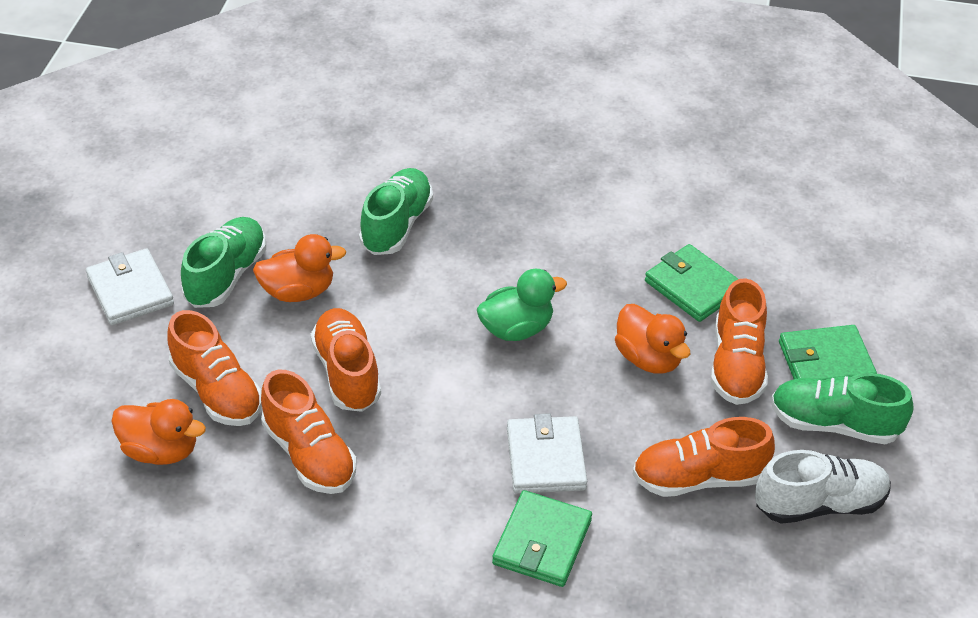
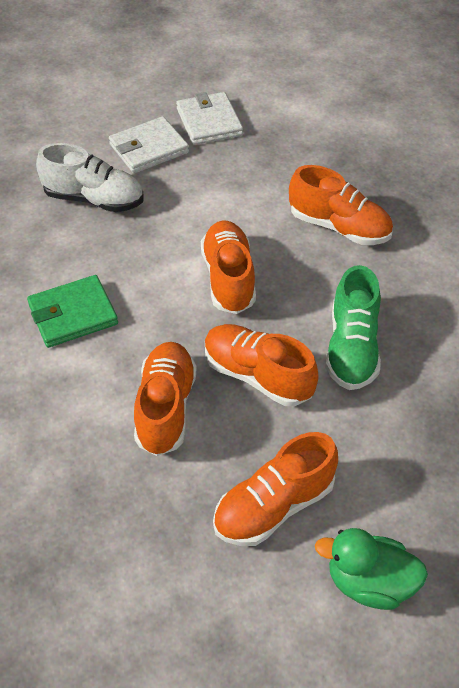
green shoe: [181,217,266,308] [359,168,433,255] [771,373,913,444] = 3 -> [325,265,381,390] = 1
green wallet: [492,490,592,587] [645,244,738,322] [779,325,877,380] = 3 -> [27,275,118,348] = 1
orange duck: [111,399,206,465] [253,234,346,302] [615,304,690,374] = 3 -> none = 0

